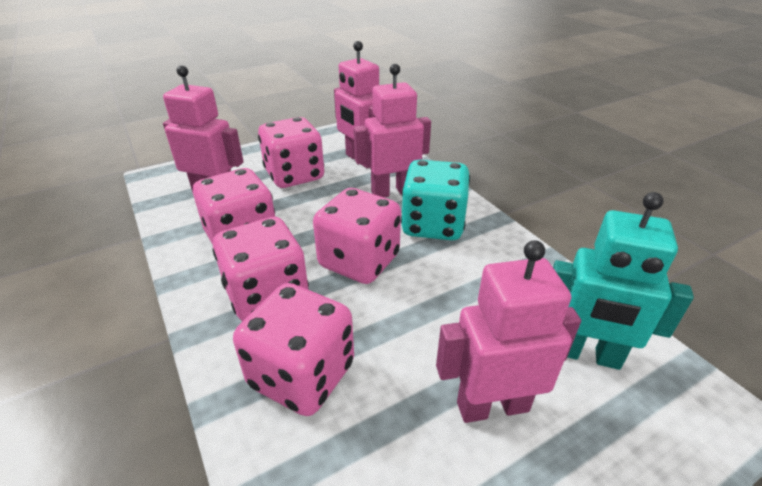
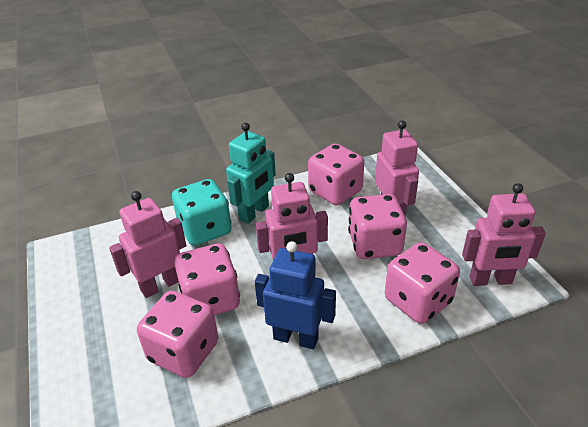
blue robot: none = 0 -> [255,241,336,349] = 1

